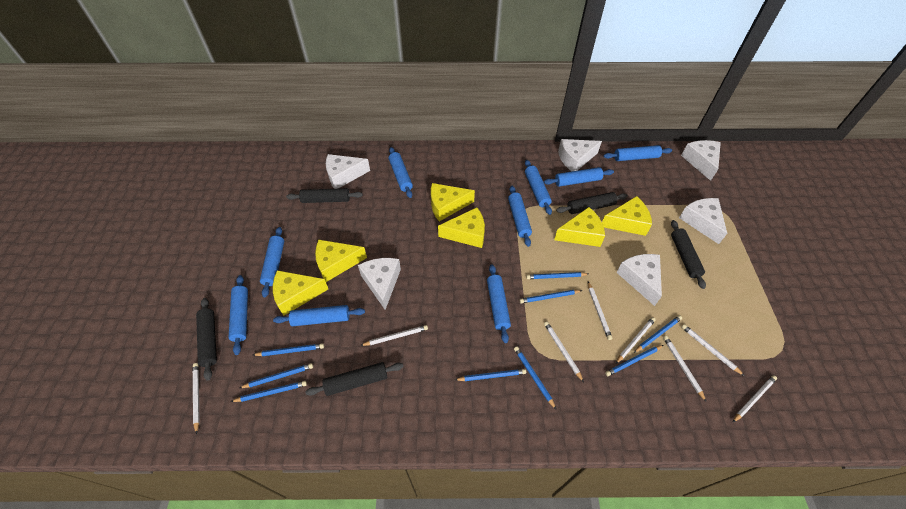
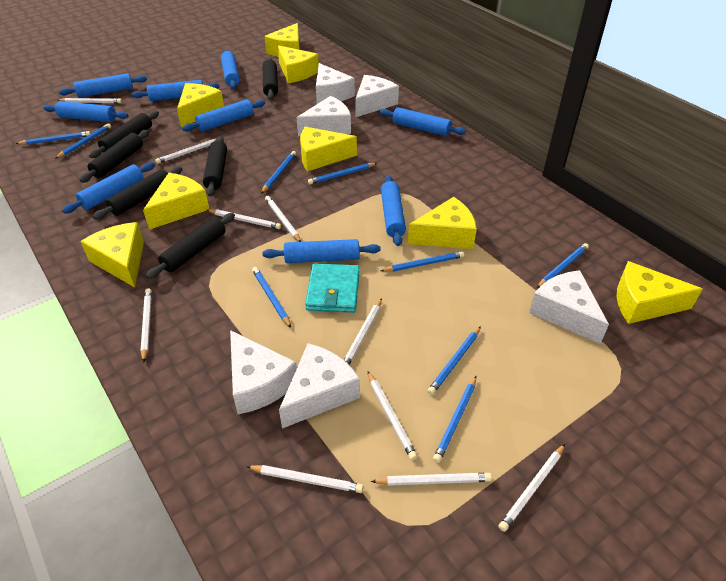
black rolling pin: [196,298,217,381] [286,188,363,203] [305,362,404,396] [556,192,628,214] [671,220,706,289] = 5 -> [80,130,149,183] [89,111,159,158] [93,167,183,220] [146,213,235,279] [203,136,227,197] [263,58,278,100] = 6
turquoise wallet: none = 0 -> [305,263,360,313] = 1
white pencil: [193,363,200,434] [360,325,428,346] [544,322,584,382] [588,282,612,340] [616,317,656,363] [663,336,706,401] [681,324,744,376] [732,375,777,423] = 8 -> [58,98,122,103] [141,288,152,363] [155,139,216,164] [207,209,281,229] [246,465,363,493] [265,196,301,242] [344,298,382,365] [368,372,417,460] [371,473,492,486] [499,444,565,532] = 10
yellow cheese: [273,270,328,316] [315,240,367,282] [431,183,475,221] [438,208,485,248] [554,207,605,247] [602,196,652,236] = 6 -> [80,222,144,287] [143,173,209,230] [177,83,224,127] [264,23,300,57] [277,45,319,83] [300,127,357,172] [408,197,477,249] [617,261,703,324] = 8

